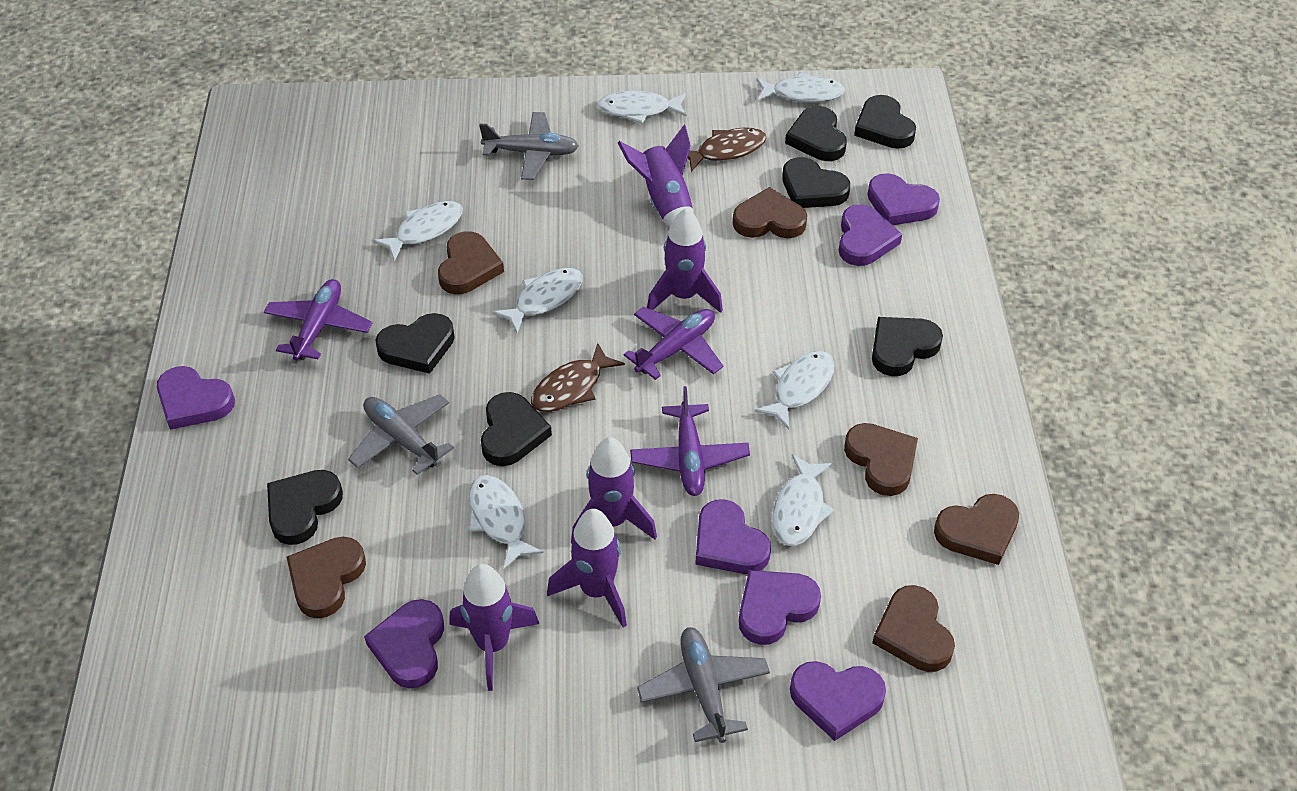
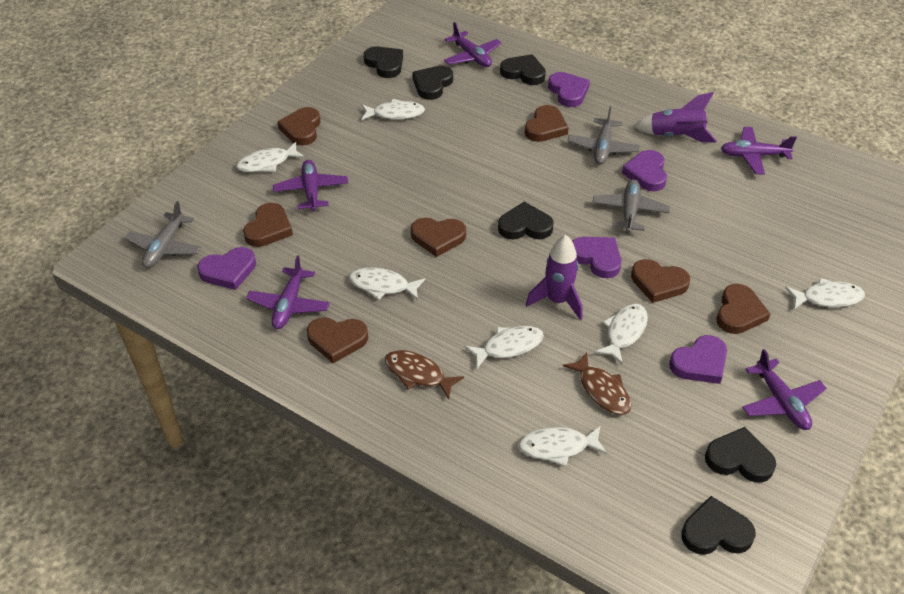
black heart: [267,470,343,545] [375,313,455,374] [481,392,552,466] [782,157,850,208] [785,106,847,161] [854,95,916,149] [872,317,943,376] = 7 -> [364,46,403,78] [412,66,453,100] [498,202,554,240] [500,54,546,85] [681,496,756,555] [705,427,776,483] = 6
brown heart: [287,537,366,618] [438,231,504,294] [733,187,807,238] [844,423,918,496] [872,585,955,672] [934,494,1019,565] = 6 -> [243,203,293,247] [277,107,321,146] [307,317,368,363] [411,218,466,257] [525,105,569,142] [631,259,690,303] [717,284,770,334] = 7
purple heart: [157,366,235,430] [364,599,444,689] [695,499,771,574] [739,570,821,645] [790,661,886,741] [839,205,902,266] [867,173,940,225] = 7 -> [197,247,256,290] [548,72,590,107] [572,237,621,278] [622,150,667,191] [669,335,727,384] = 5
purple plane: [264,279,372,361] [624,307,723,380] [630,386,750,496] = 3 -> [246,255,330,329] [273,160,348,211] [444,22,501,67] [721,127,797,175] [742,349,827,430] = 5
purple rocket: [449,564,539,691] [547,509,627,627] [571,437,657,544] [618,124,693,228] [647,208,723,313] = 5 -> [526,235,583,320] [633,92,717,143] = 2

